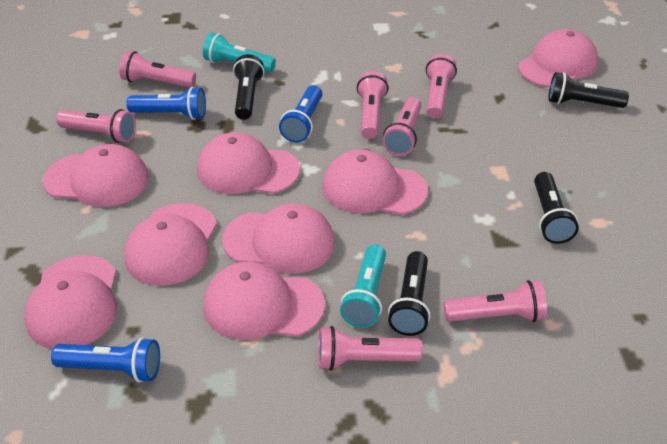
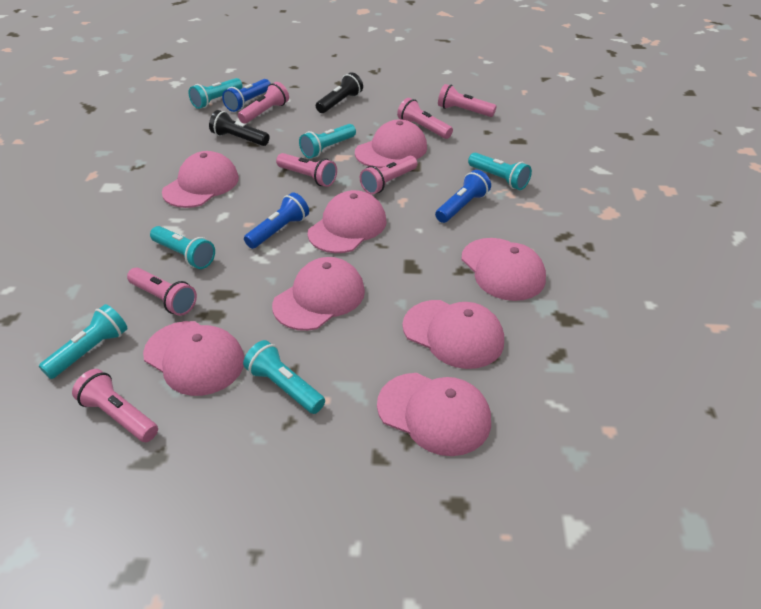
black flashlight: [233,54,264,120] [388,251,430,336] [534,172,579,244] [548,72,629,108] = 4 -> [209,110,270,146] [316,72,363,113] = 2
turquoise flashlight: [203,32,276,73] [340,245,386,328] = 2 -> [39,304,128,379] [150,226,215,269] [188,78,243,109] [243,340,325,414] [299,124,356,158] [468,152,532,190] = 6

